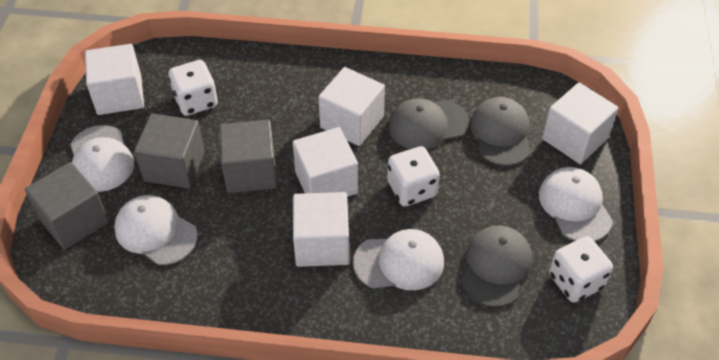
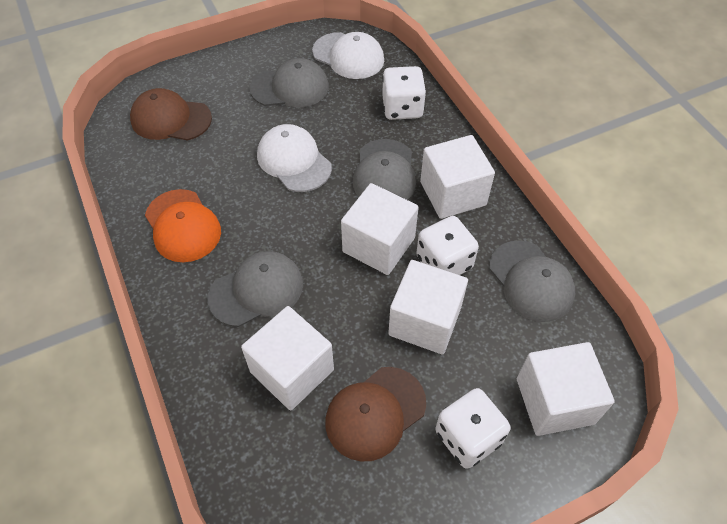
brown cap: none = 0 -> [130,88,212,141] [325,367,426,461] = 2
grey cap: [389,98,469,150] [461,226,532,307] [470,97,531,166] = 3 -> [207,251,303,327] [250,58,329,107] [353,139,416,200] [489,240,575,322] = 4
grey cube: [25,162,109,250] [134,113,205,189] [220,120,277,193] = 3 -> none = 0
orange cap: none = 0 -> [145,189,221,262] = 1
white cap: [71,125,134,192] [114,195,198,265] [353,229,444,290] [539,167,613,241] = 4 -> [257,124,332,192] [312,32,384,79] = 2

